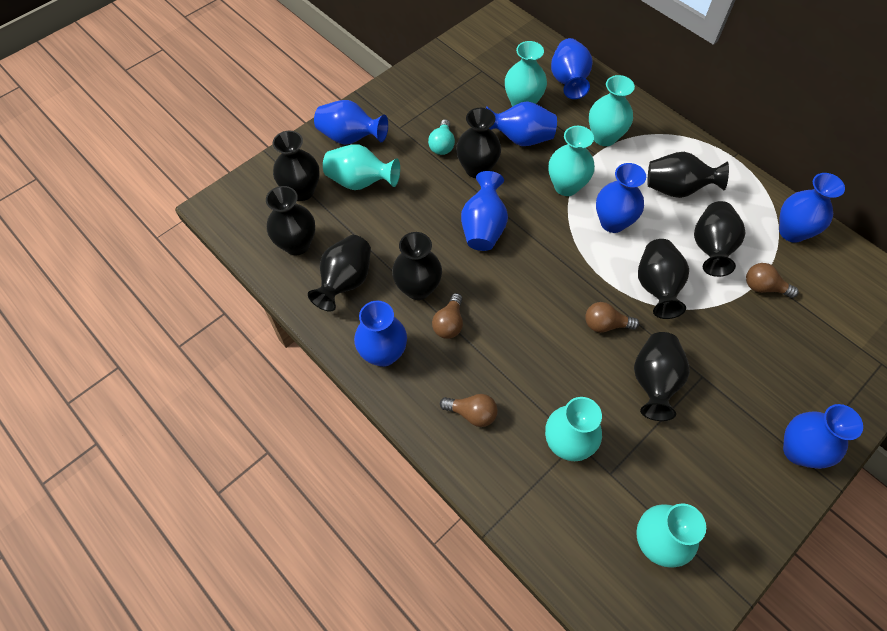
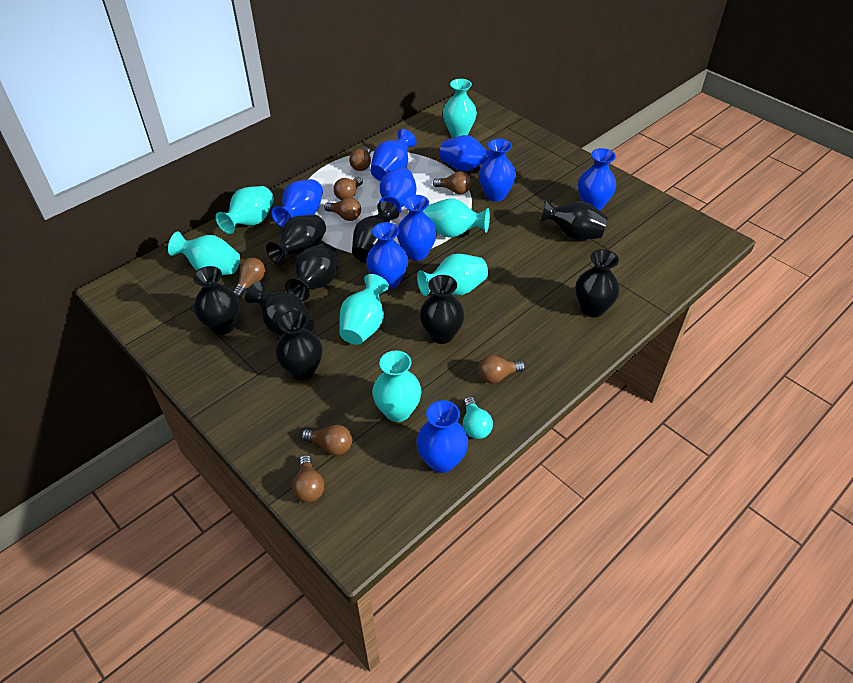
blue vase: [314,100,388,145] [354,300,407,367] [461,171,508,251] [486,101,557,146] [551,38,593,99] [596,163,646,233] [779,173,845,243] [783,404,863,469] = 8 -> [271,179,323,227] [366,222,408,289] [370,129,416,181] [379,168,416,214] [397,195,437,261] [416,400,468,473] [440,135,493,172] [479,138,516,202] [578,148,616,211] = 9
brown light bulb: [432,293,463,339] [440,394,498,427] [585,302,639,333] [746,263,799,298] = 4 -> [233,258,265,298] [292,455,324,503] [301,425,352,456] [324,197,361,221] [334,177,363,200] [349,147,371,171] [433,171,471,194] [478,355,526,384] = 8
turquoise vase: [323,144,400,190] [505,41,547,107] [545,397,602,461] [549,126,595,196] [589,75,635,146] [636,503,706,567] = 6 -> [168,231,240,275] [215,186,274,234] [339,274,389,345] [372,351,421,422] [417,254,488,296] [424,198,490,238] [443,79,477,137] = 7

